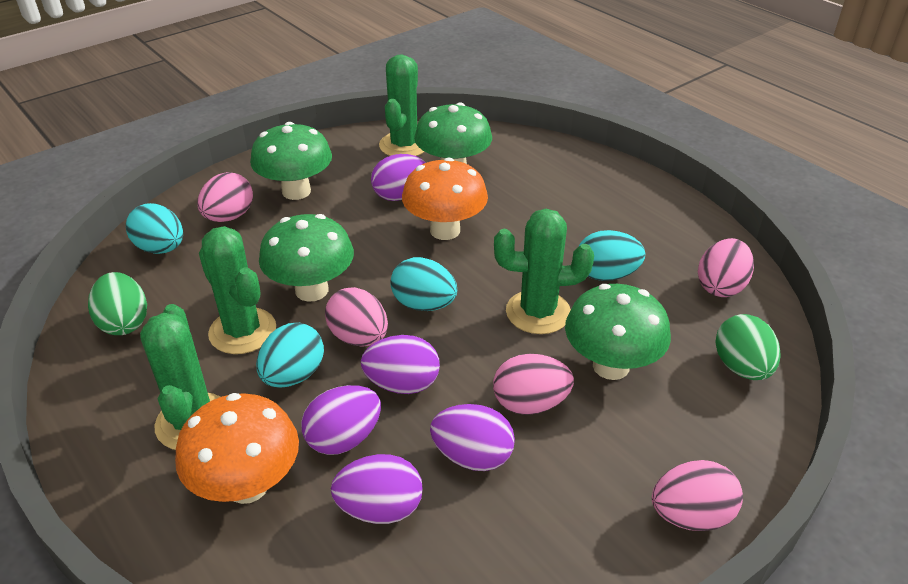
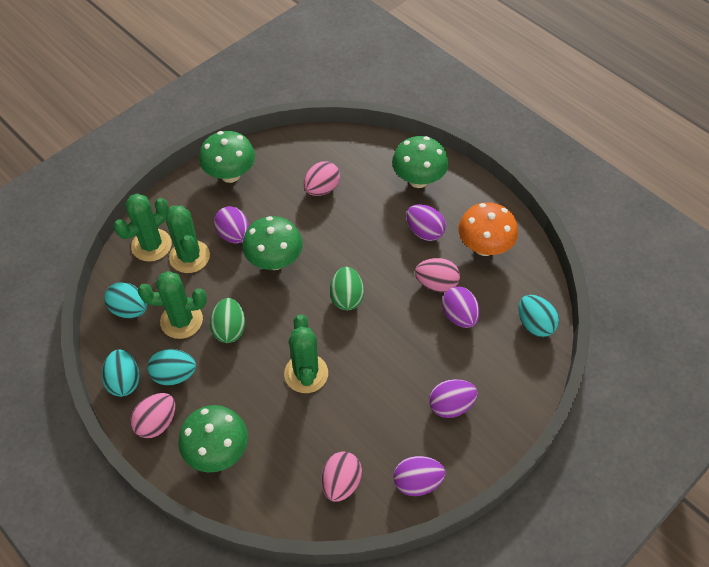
orange mushroom: [175,393,299,504] [402,157,488,240] = 2 -> [458,202,518,256] = 1
pink egg: [197,172,253,222] [325,287,388,347] [493,354,574,415] [652,460,743,531] [698,238,754,297] = 5 -> [130,393,175,438] [304,161,340,196] [322,451,362,502] [415,258,460,292] = 4

